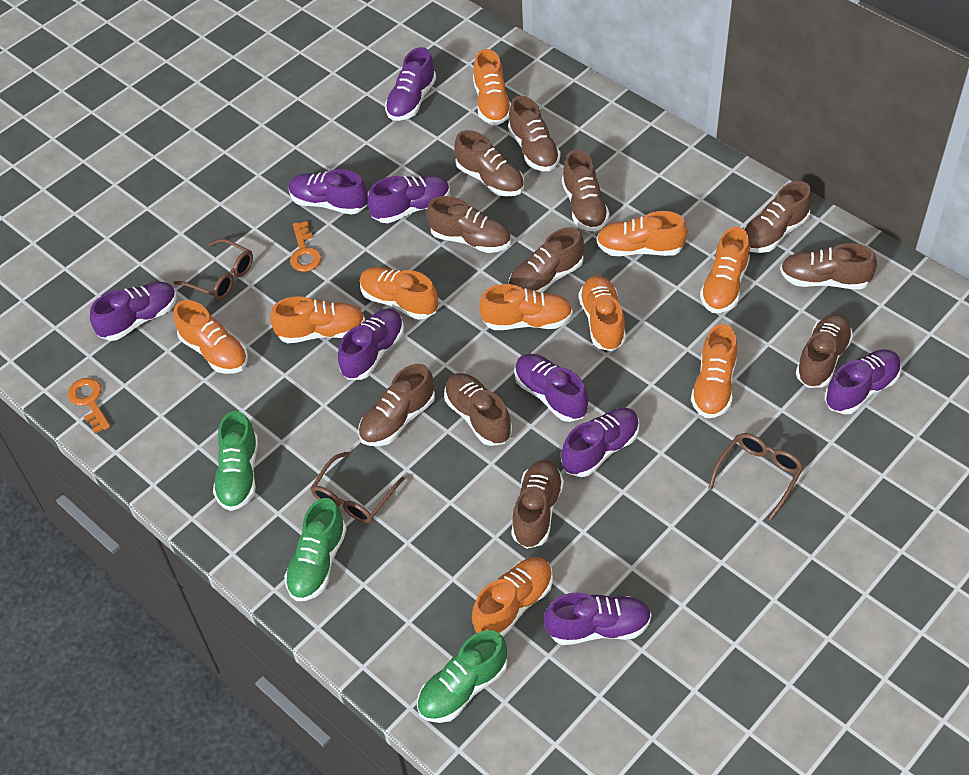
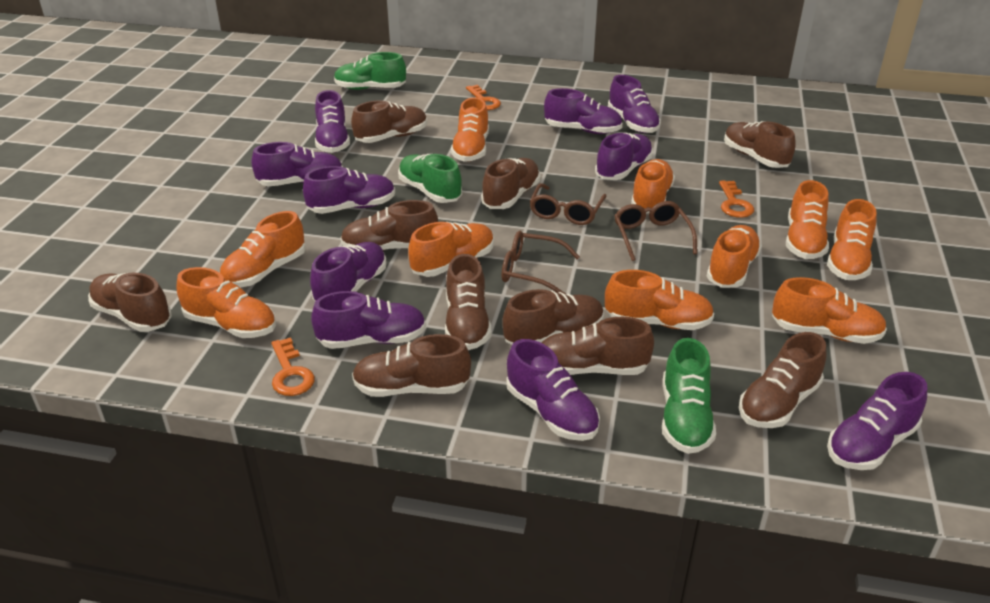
brown shoe: [358,364,435,446] [427,196,511,253] [444,373,512,446] [454,130,524,196] [508,96,561,171] [508,227,584,293] [511,460,564,549] [562,150,609,232] [743,181,812,253] [780,243,877,289] [796,314,853,388] = 11 -> [88,273,172,332] [340,200,438,251] [351,100,427,143] [352,334,471,397] [445,254,491,350] [481,158,540,209] [502,289,604,345] [541,317,654,375] [724,121,796,168] [739,332,827,428] = 10
orange key: [68,378,110,434] [290,221,322,272] = 2 -> [271,337,315,396] [466,85,501,110] [719,180,754,218] = 3
purple shoe: [90,281,177,341] [288,169,368,215] [338,309,404,380] [367,175,450,223] [385,47,436,121] [514,354,588,422] [544,593,651,645] [561,408,639,477] [825,349,901,414] = 9 -> [251,142,343,186] [303,166,395,214] [310,242,387,301] [311,291,426,349] [315,90,350,153] [507,339,600,441] [544,88,623,134] [595,133,653,180] [608,75,661,133] [827,372,927,470] = 10

